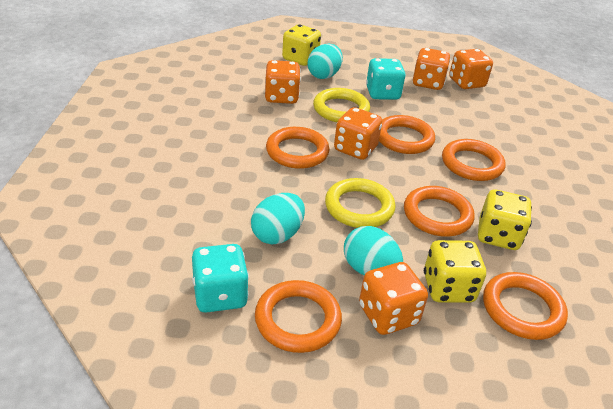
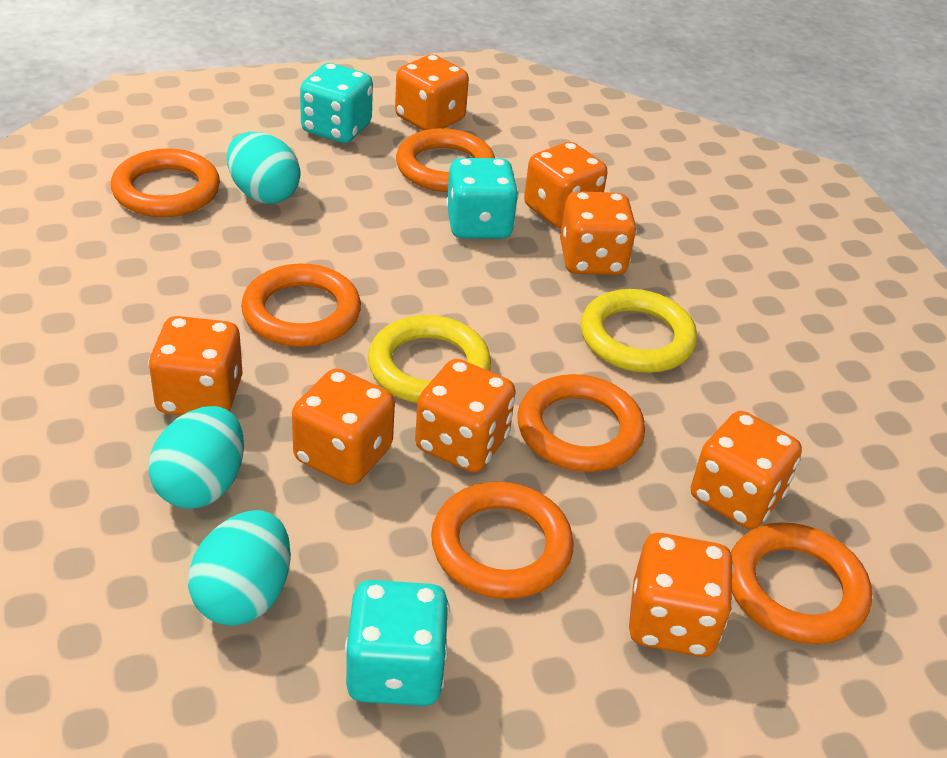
orange dice: [265,60,301,104] [334,107,382,160] [359,262,428,335] [413,48,450,90] [449,49,493,89] = 5 -> [148,316,243,415] [292,369,395,485] [395,54,469,130] [415,359,516,473] [524,142,608,228] [560,191,637,275] [629,533,734,657] [691,411,802,529] = 8
turquoise dice: [192,244,249,313] [366,58,406,100] = 2 -> [300,63,373,143] [345,580,450,706] [446,158,519,239] = 3
yellow dice: [282,24,321,66] [424,240,486,303] [478,190,532,250] = 3 -> none = 0

